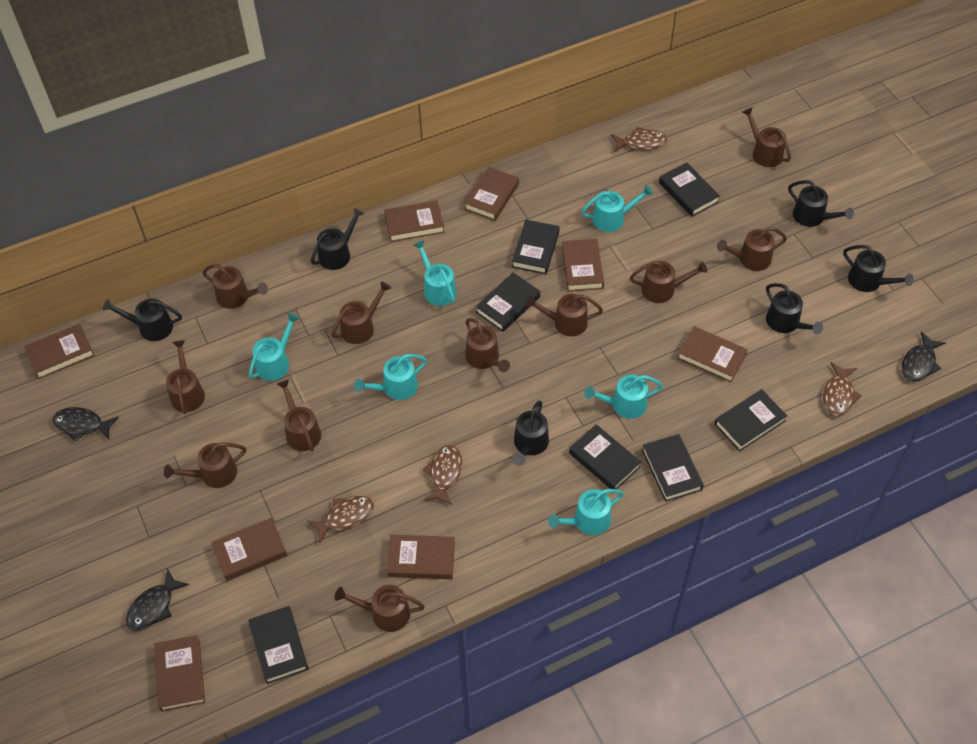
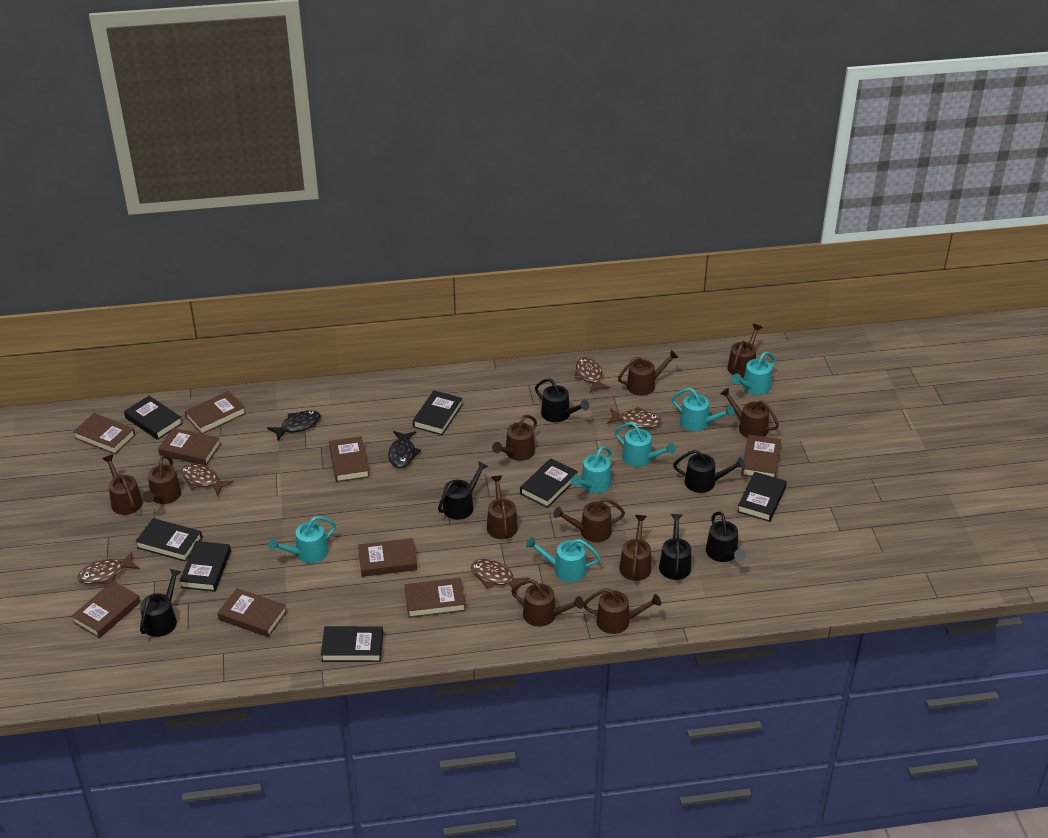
black fish: [53,407,119,442] [126,569,189,631] [901,331,945,382] = 3 -> [267,410,321,440] [388,431,421,468] = 2
brown book: [24,324,95,379] [154,635,205,712] [211,518,287,581] [384,201,444,242] [387,535,455,579] [465,167,519,221] [561,239,604,292] [677,326,748,382] = 8 -> [72,581,140,638] [73,413,136,454] [158,428,221,466] [185,391,246,434] [218,588,287,637] [329,436,369,482] [358,538,417,577] [404,578,466,618] [741,435,781,477] = 9
brown fish: [307,496,374,543] [423,445,462,505] [611,127,667,153] [823,362,862,416] = 4 -> [78,552,140,584] [181,463,233,496] [471,559,530,594] [574,357,610,393] [607,407,662,429] = 5

